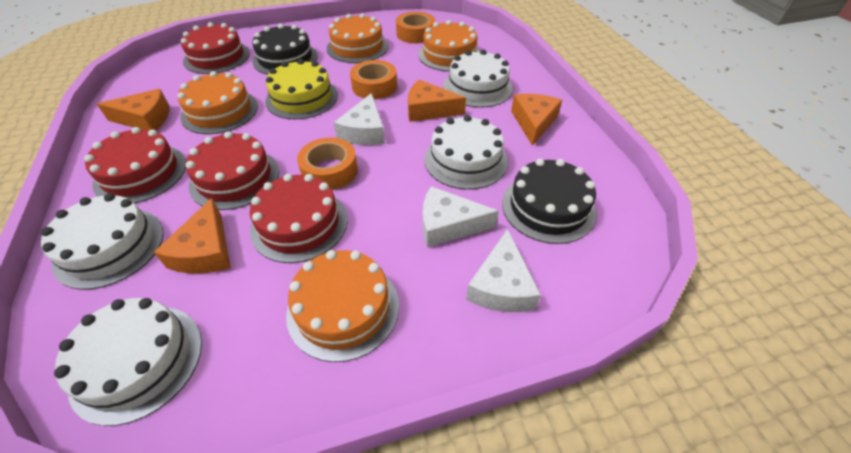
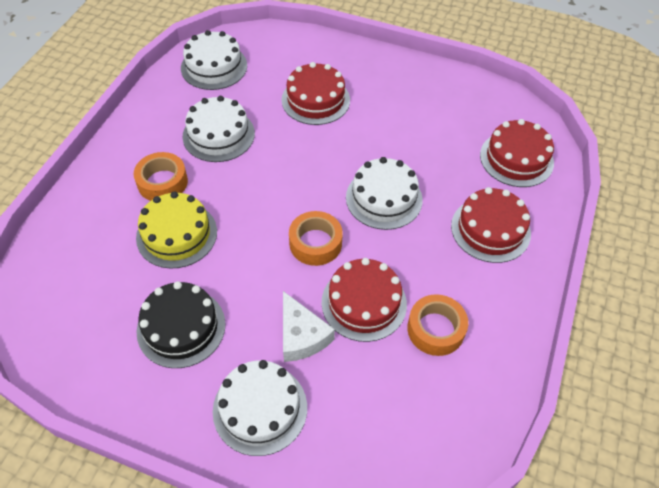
black cake: [252,24,318,75] [502,159,596,244] = 2 -> [137,281,226,368] = 1
orange cake: [177,71,258,134] [286,250,399,362] [327,13,388,63] [418,20,480,71] = 4 -> none = 0
orange cheese: [97,89,169,130] [154,198,231,274] [408,80,466,122] [511,94,562,146] = 4 -> none = 0
white cheese: [334,93,385,145] [423,186,499,248] [466,229,541,312] = 3 -> [283,291,335,362] = 1

